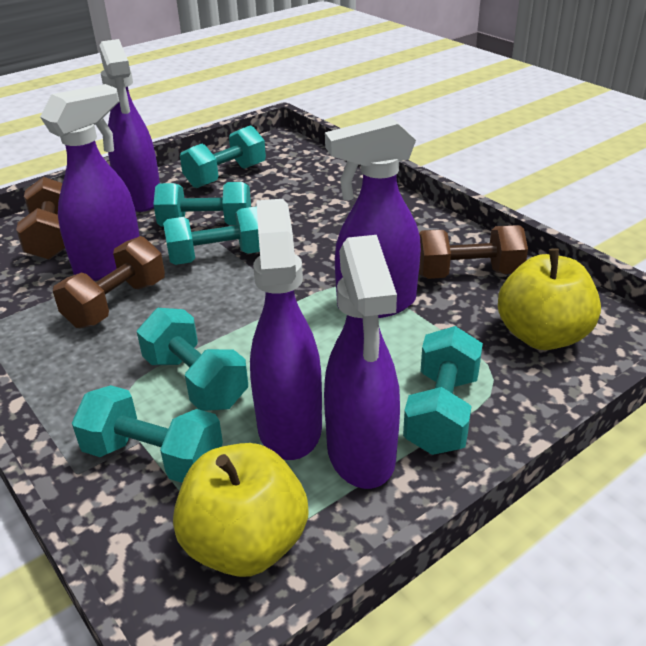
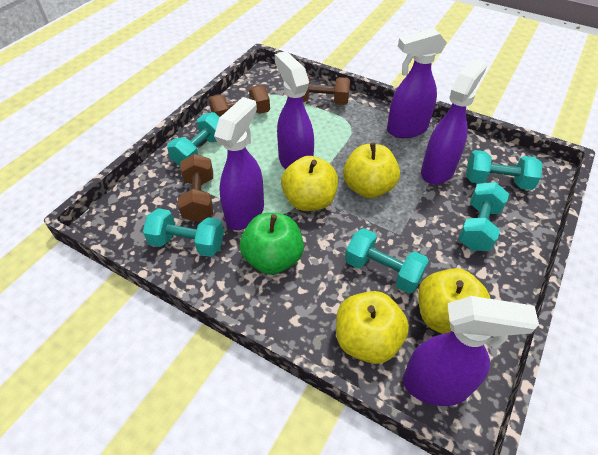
green apple: none = 0 -> [240,213,304,275] = 1
turquoise dumbbell: [72,385,223,483] [137,308,248,411] [153,182,251,226] [163,206,260,265] [180,125,266,188] [403,326,483,455] = 6 -> [143,208,224,257] [167,112,220,166] [345,228,429,293] [458,182,509,251] [466,150,543,190] = 5
yellow apple: [173,443,308,577] [498,248,601,350] = 2 -> [281,156,338,211] [336,291,409,364] [343,142,400,198] [418,268,491,334] = 4

